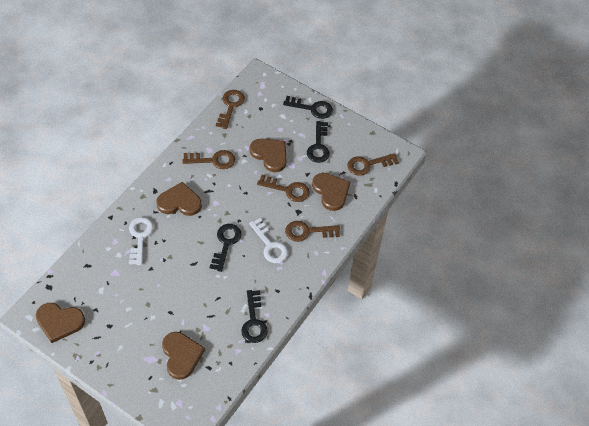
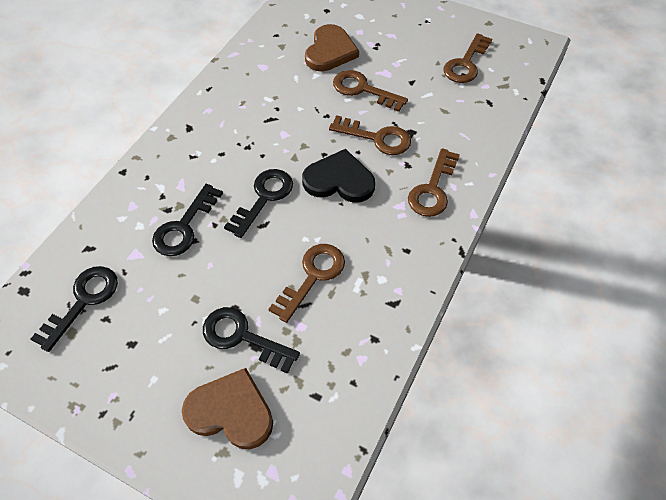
black heart: none = 0 -> [302,149,375,203] = 1
brown heart: [36,303,85,343] [156,182,202,216] [162,332,205,380] [250,139,287,172] [312,173,350,211] = 5 -> [182,368,273,449] [305,24,359,71] = 2
white key: [129,217,154,265] [249,218,288,263] = 2 -> none = 0

